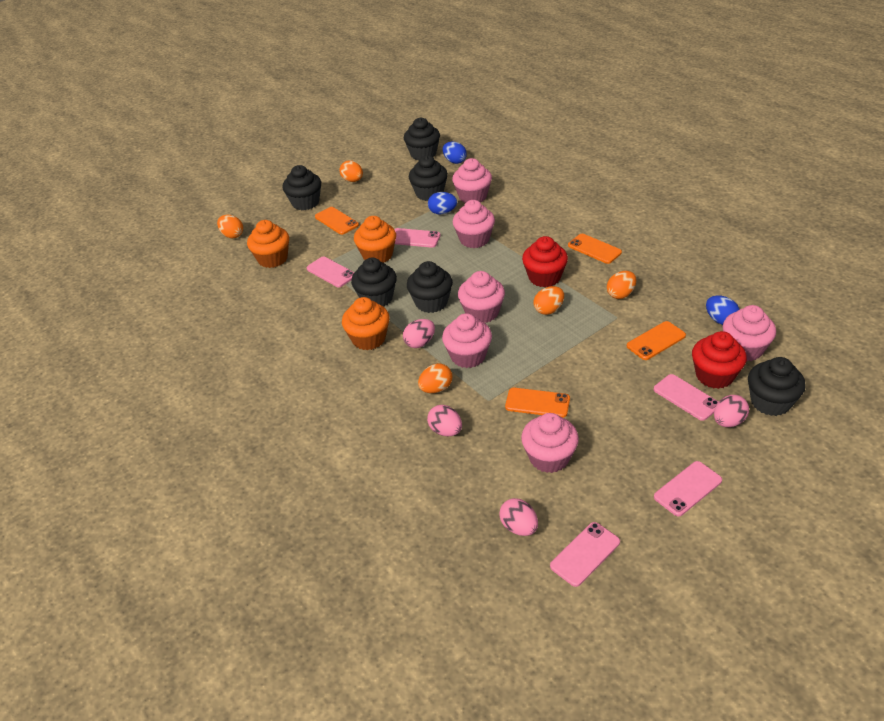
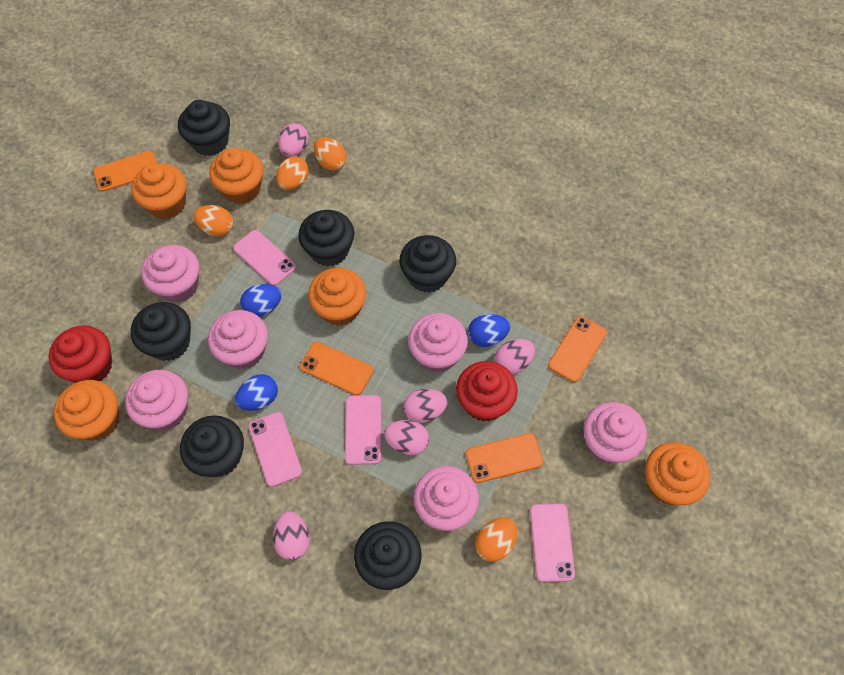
orange cupcake: [247,220,289,268] [342,297,390,350] [354,216,396,263] = 3 -> [54,380,119,441] [131,163,187,219] [209,148,263,204] [308,268,366,326] [645,442,710,505] = 5
orange egg: [217,215,243,238] [340,160,363,182] [418,363,452,393] [534,286,564,315] [607,271,636,299] = 5 -> [193,205,233,236] [276,156,309,190] [314,137,347,171] [475,518,517,562] = 4
pink egg: [403,319,435,348] [427,405,462,436] [499,498,538,536] [714,395,749,427] = 4 -> [273,511,310,560] [278,123,309,157] [384,420,429,455] [403,389,448,423] [494,339,535,375] = 5
pink phone: [306,257,355,287] [394,228,440,248] [550,522,620,587] [654,374,719,421] [654,461,722,516] = 5 -> [233,230,296,286] [248,412,302,487] [345,395,381,465] [530,503,575,582] = 4

